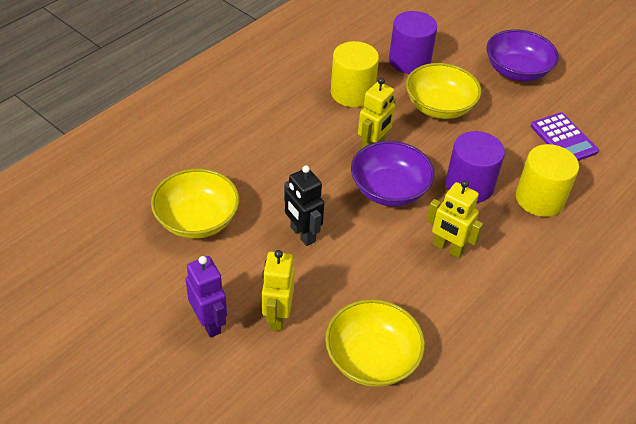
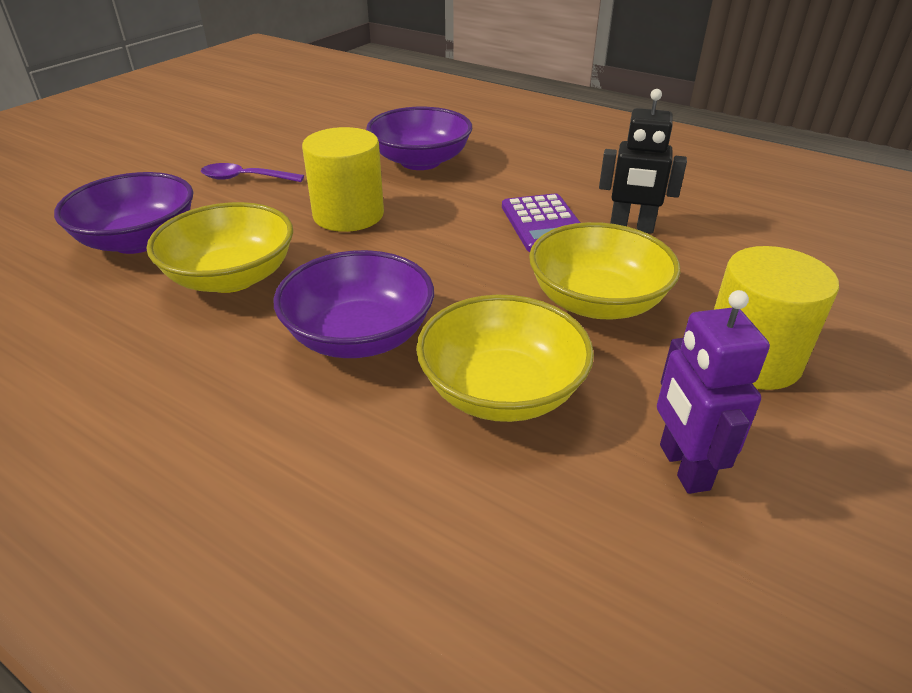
purple bowl: [351,141,434,207] [487,29,559,81] = 2 -> [54,172,193,254] [273,250,434,358] [366,107,472,170] = 3
purple cylinder: [389,11,437,74] [446,131,505,203] = 2 -> none = 0
purple spoon: none = 0 -> [201,163,304,182] = 1
yellow robot: [262,250,295,331] [358,78,396,148] [427,180,483,258] = 3 -> none = 0

